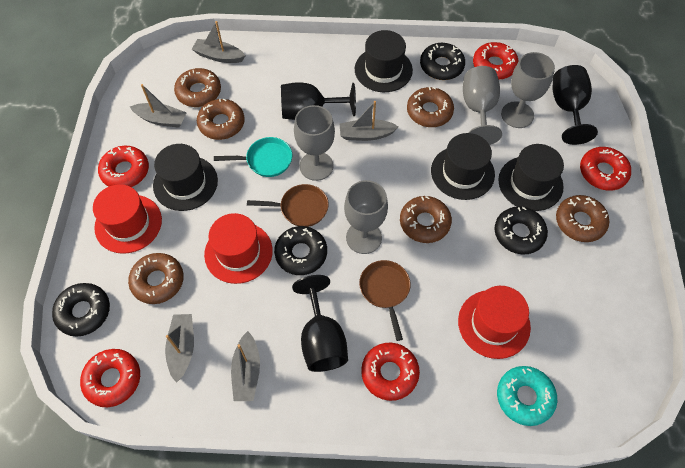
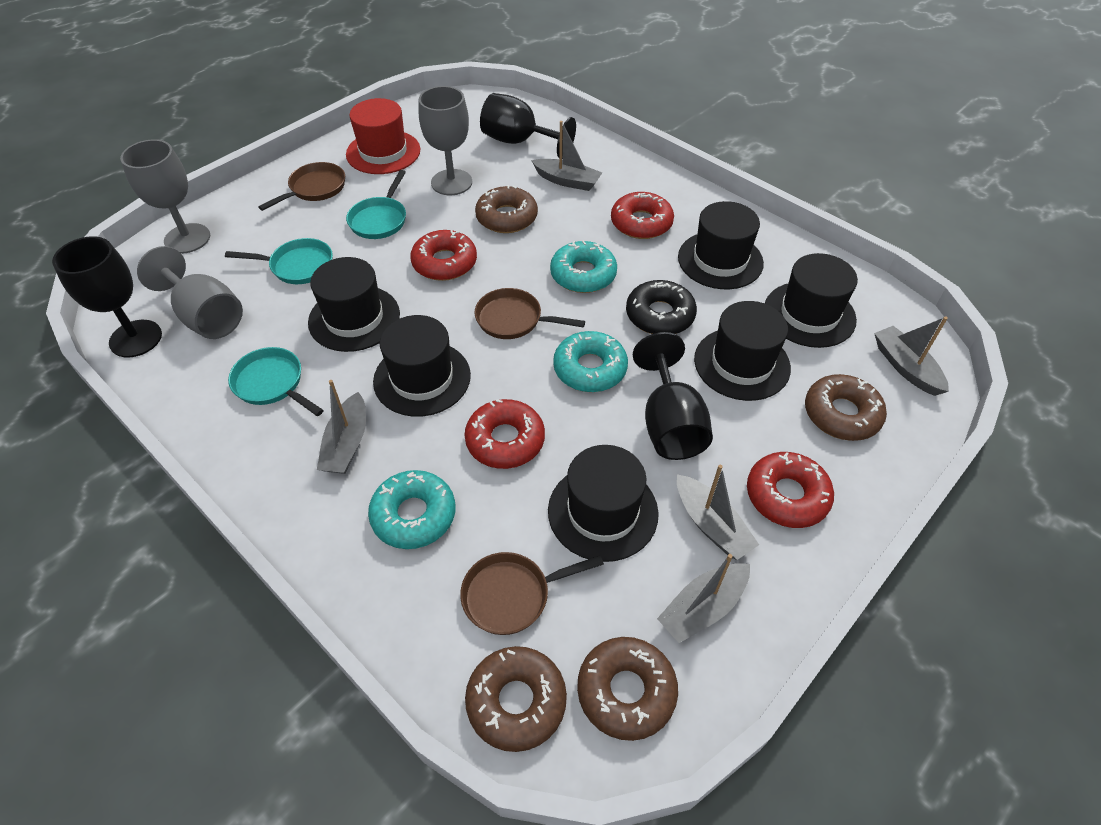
black donut: [52,283,110,337] [274,226,327,275] [420,43,465,80] [495,206,548,255] = 4 -> [626,280,697,334] = 1
black hat: [153,144,218,211] [355,30,413,92] [431,133,495,200] [498,144,564,211] = 4 -> [308,257,400,352] [373,315,471,417] [548,445,659,562] [678,201,764,289] [694,301,791,401] [765,253,858,348] = 6
brown donut: [128,253,184,304] [174,68,221,107] [197,99,245,140] [400,196,452,243] [407,87,454,127] [556,195,609,242] = 6 -> [465,646,567,752] [475,185,538,233] [577,637,678,741] [805,374,887,441] = 4
brown pan: [247,184,329,227] [359,260,411,341] = 2 -> [258,162,345,211] [460,552,604,635] [475,288,585,339] = 3
grey goblet: [294,105,335,181] [344,180,388,254] [463,66,502,145] [501,52,555,128] = 4 -> [120,139,210,254] [137,246,243,339] [419,86,472,195] = 3
red donut: [80,349,140,407] [98,146,149,187] [361,343,420,401] [473,42,519,80] [580,147,631,191] = 5 -> [410,230,477,281] [464,399,545,469] [611,192,674,239] [747,452,834,528] = 4
red hat: [93,184,162,254] [204,213,273,284] [458,286,531,359] = 3 -> [346,98,420,174] = 1
turquoise donut: [497,366,557,426] = 1 -> [368,470,455,549] [550,240,617,293] [553,331,628,392] = 3
turquoise pan: [214,137,292,177] = 1 -> [225,238,333,284] [228,347,324,416] [346,170,406,239] = 3

